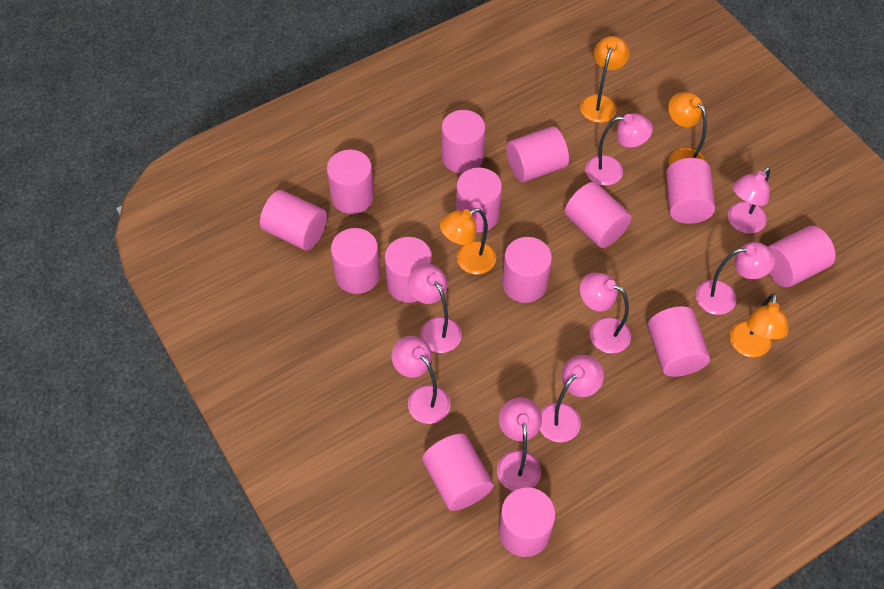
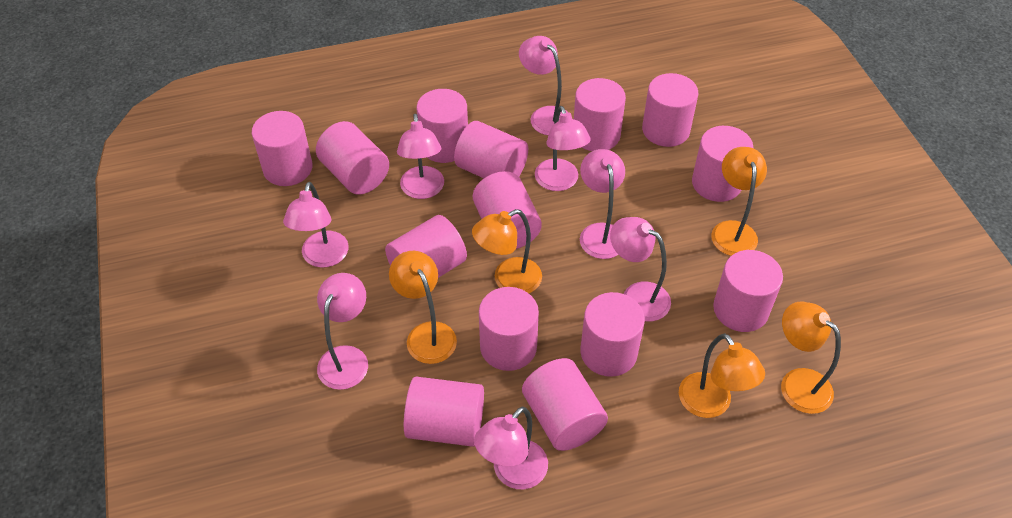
orange lamp: [440,208,496,274] [580,36,630,123] [668,92,707,165] [730,293,789,357] = 4 -> [389,251,457,364] [472,209,542,293] [679,334,765,418] [711,147,767,256] [781,301,841,414] = 5

